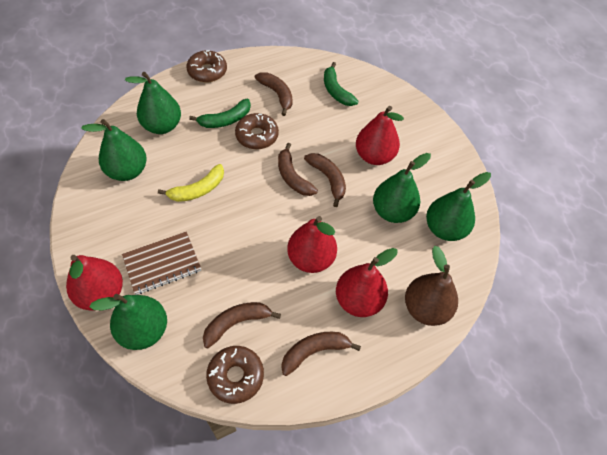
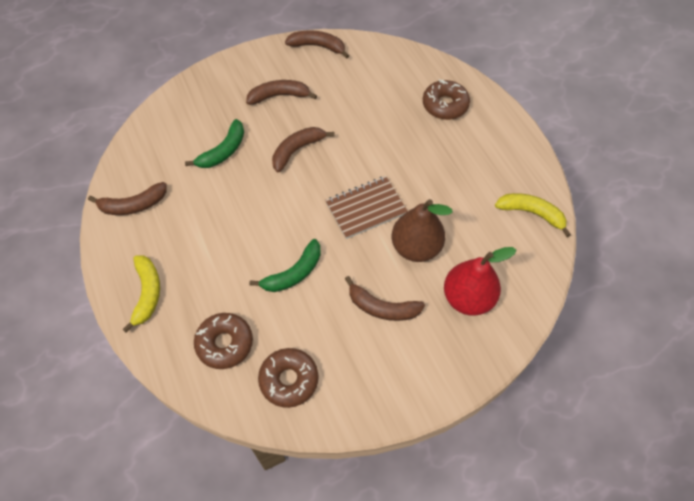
green pear: [81,119,147,181] [90,294,167,350] [125,72,181,134] [373,153,431,223] [426,172,491,241] = 5 -> none = 0
red pear: [66,255,123,311] [287,216,337,273] [336,248,398,317] [356,106,404,165] = 4 -> [444,247,516,316] = 1
yellow banana: [158,164,224,202] = 1 -> [123,255,160,333] [495,193,571,237] = 2

